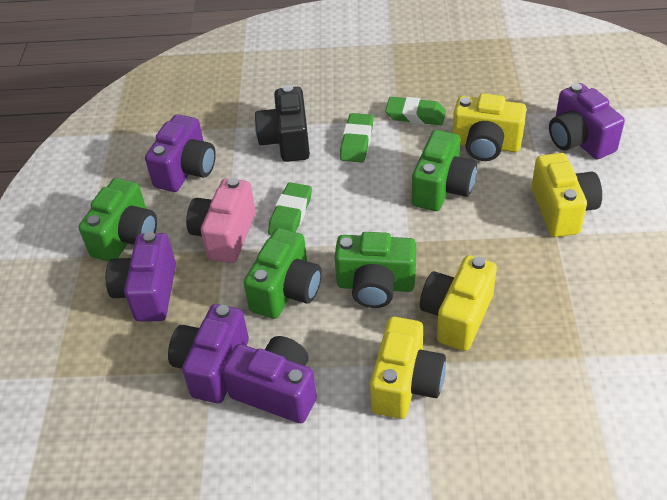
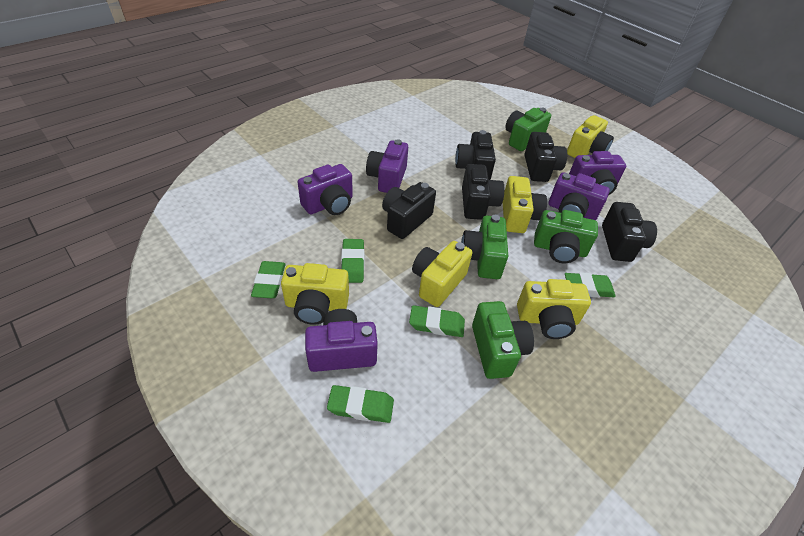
black camera: [255,85,310,162] = 1 -> [382,182,436,239] [455,130,496,180] [462,164,504,220] [524,132,567,182] [602,202,657,262] = 5
green eraser: [268,182,312,235] [340,113,373,162] [385,97,446,125] = 3 -> [251,261,286,298] [327,385,394,423] [341,239,364,283] [409,305,465,337] [565,272,616,297] = 5
pink camera: [186,177,255,263] = 1 -> none = 0
yellow camera: [370,317,446,419] [420,255,497,351] [453,93,527,161] [532,153,602,237] = 4 -> [281,263,349,325] [412,241,472,307] [502,176,547,233] [517,279,591,339] [567,115,614,158] = 5

